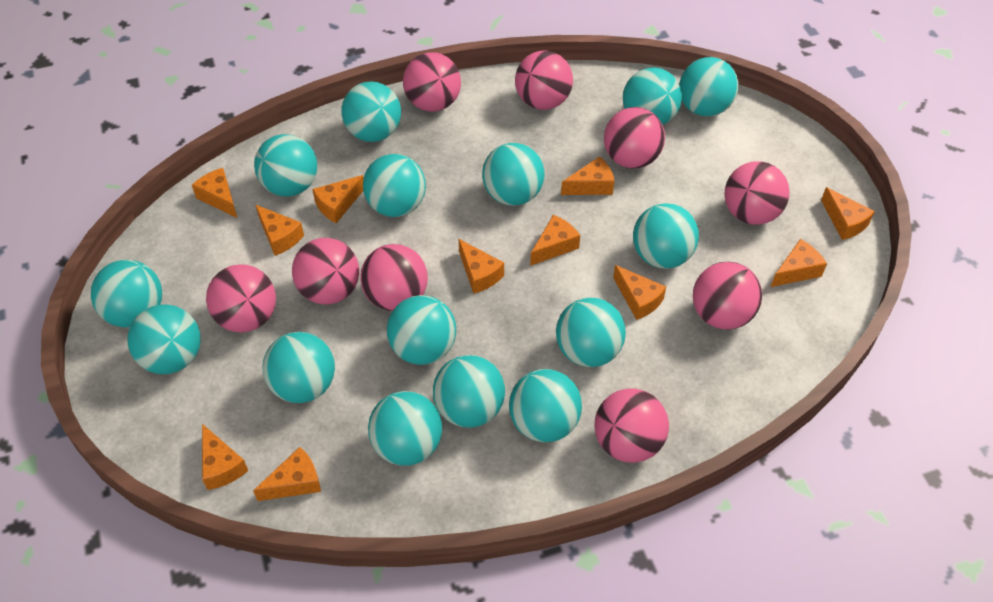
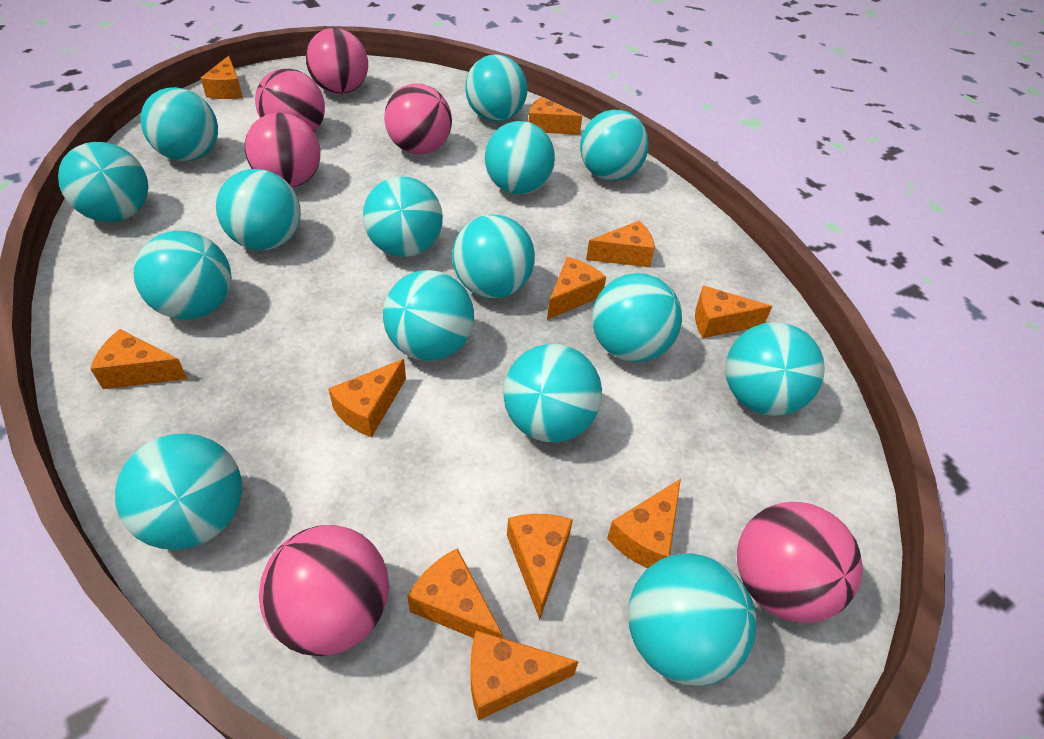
pink ball: [206,264,276,332] [292,238,359,305] [360,244,428,311] [403,52,461,111] [515,51,573,110] [595,389,669,463] [604,107,665,169] [693,262,762,330] [724,161,790,225] = 9 -> [245,113,320,188] [255,68,325,132] [259,525,389,656] [306,28,368,94] [384,84,452,154] [737,502,863,623] = 6

